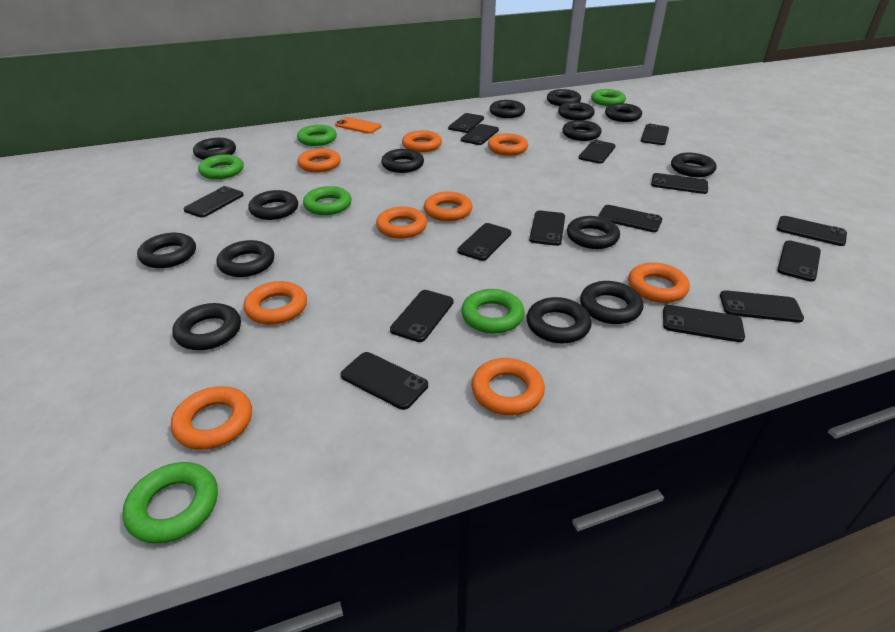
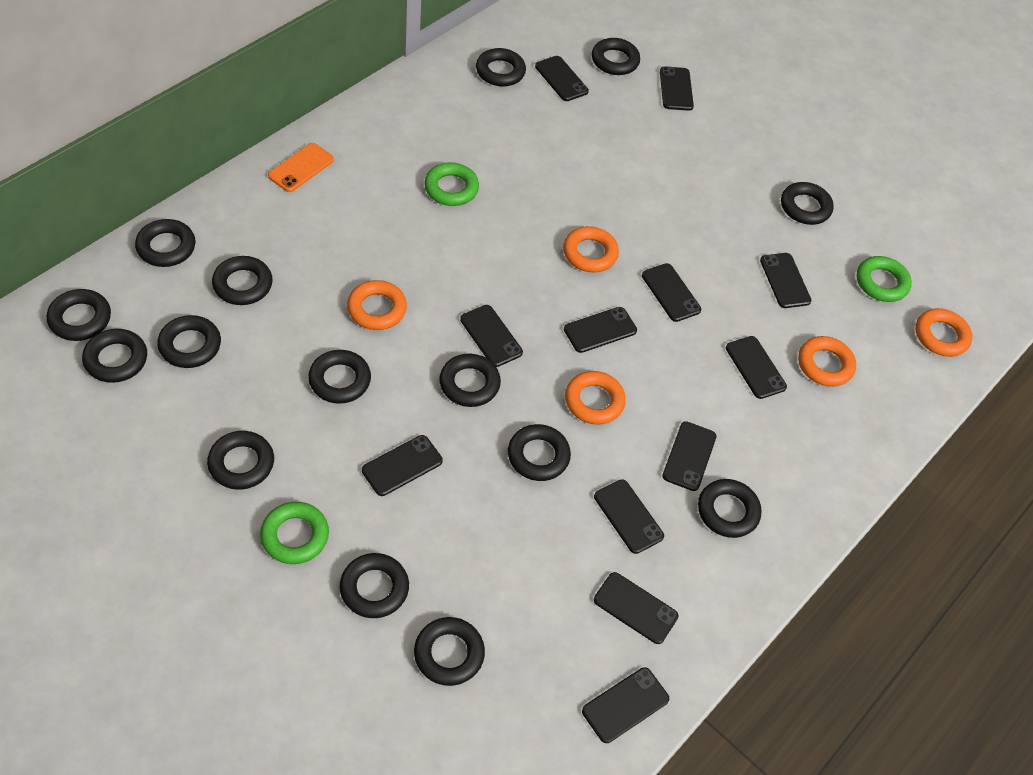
black phone: [183,186,244,218] [341,352,428,410] [390,290,454,342] [448,113,484,133] [457,223,511,261] [461,124,499,145] [529,210,565,246] [579,140,616,164] [598,205,662,232] [641,123,669,145] [651,173,708,194] [663,305,745,342] [720,290,804,323] [777,216,847,246] [777,240,821,282] = 15 -> [362,435,443,496] [460,305,523,367] [535,56,589,101] [564,307,637,353] [582,667,669,743] [594,479,664,554] [594,572,679,644] [642,263,701,322] [660,66,694,111] [662,421,716,491] [726,336,787,399] [760,253,812,308] = 12
green ring: [122,462,218,544] [198,154,244,179] [297,125,337,146] [303,186,352,215] [461,289,524,334] [591,89,626,106] = 6 -> [260,502,329,564] [424,162,479,206] [856,256,912,302] = 3
orange ring: [171,386,252,450] [243,281,307,325] [298,148,341,172] [376,207,427,239] [402,130,442,152] [424,191,473,221] [471,358,545,415] [488,133,528,156] [628,262,690,303] = 9 -> [347,280,407,330] [563,226,619,272] [565,371,626,425] [798,336,856,387] [915,308,972,357] = 5

